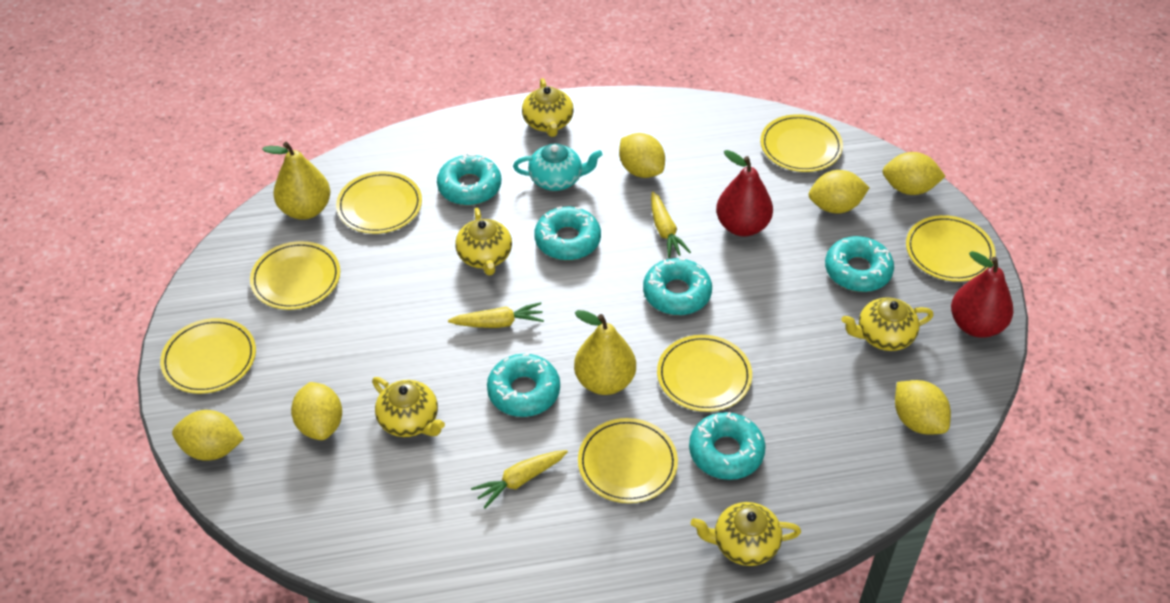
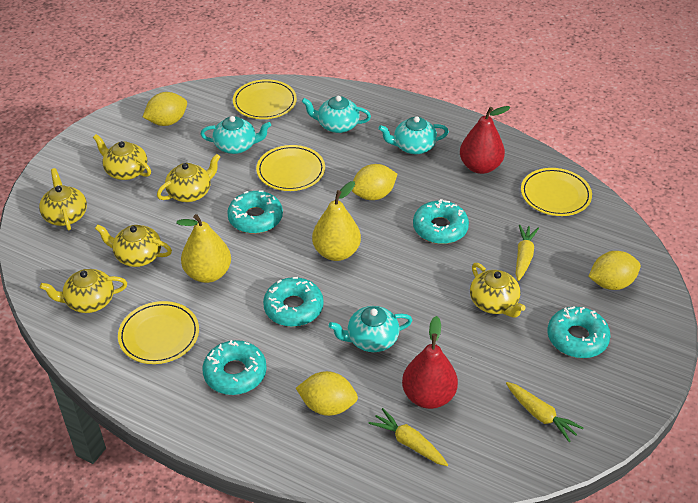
turquoise donut: [437,153,501,205] [487,353,560,417] [534,206,601,260] [643,258,712,315] [689,412,766,480] [825,236,894,292] = 6 -> [202,340,267,395] [227,190,283,234] [263,277,324,327] [413,199,469,244] [547,306,611,358] = 5
turquoise teapot: [513,143,603,191] = 1 -> [201,116,271,154] [302,96,371,133] [329,306,413,352] [378,116,449,154] = 4
yellow lemon: [172,410,244,460] [291,382,342,440] [619,133,665,178] [809,170,870,214] [882,152,946,195] [895,380,951,434] = 6 -> [143,92,187,126] [296,371,358,416] [352,164,397,200] [588,251,641,290] = 4
yellow plate: [160,318,256,394] [250,241,340,310] [336,171,422,234] [578,418,678,503] [657,335,752,412] [760,114,843,172] [906,215,995,282] = 7 -> [118,301,199,364] [233,79,297,119] [256,145,325,191] [521,168,592,216] = 4
yellow teapot: [372,377,445,437] [455,208,512,276] [522,78,574,137] [691,502,801,566] [841,297,933,351] = 5 -> [39,168,87,230] [40,269,127,313] [93,134,151,180] [95,224,172,267] [157,154,220,202] [470,263,526,318] = 6

